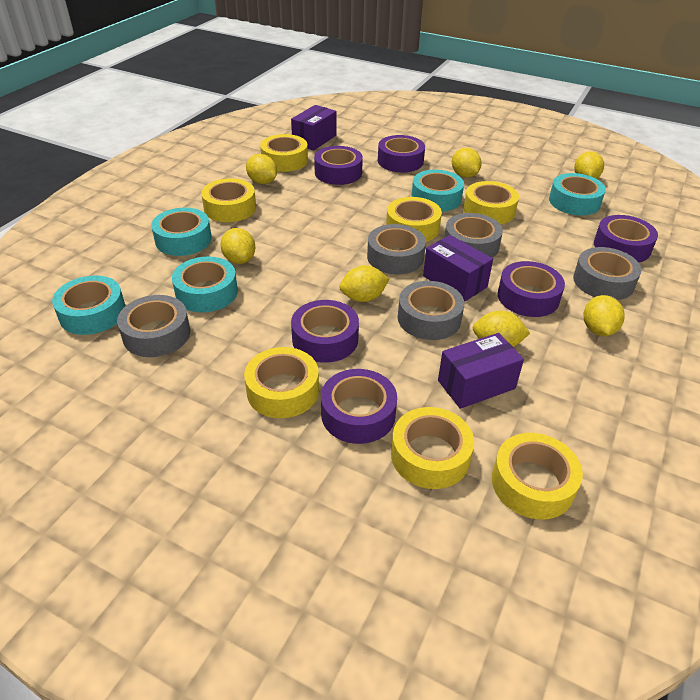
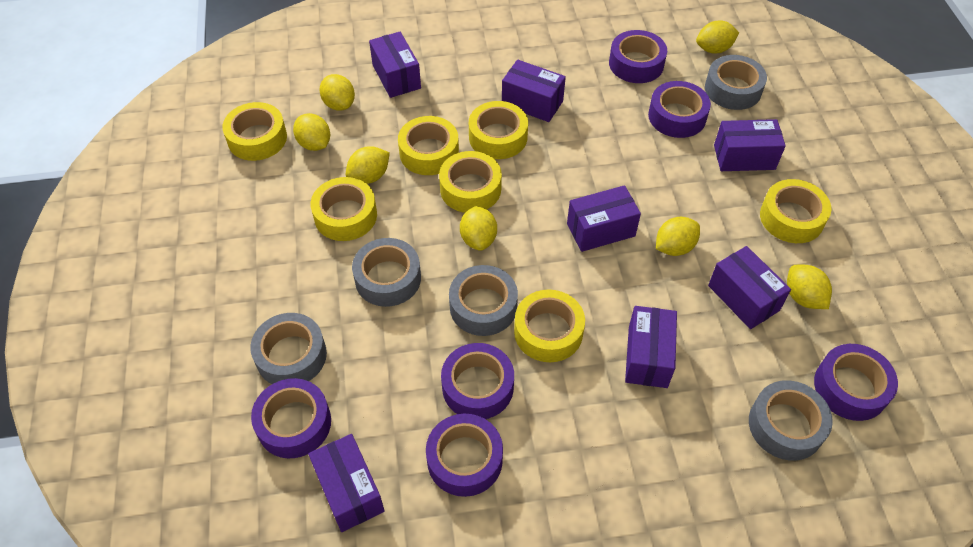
purple box: [291,105,337,150] [423,235,493,302] [438,333,524,409] = 3 -> [308,434,385,532] [369,32,421,98] [502,60,566,122] [567,185,641,252] [625,306,677,388] [708,246,791,329] [714,119,786,171] = 7
turquoise tape: [52,275,125,335] [151,208,212,256] [172,257,238,312] [411,170,464,212] [549,173,606,215] = 5 -> none = 0

